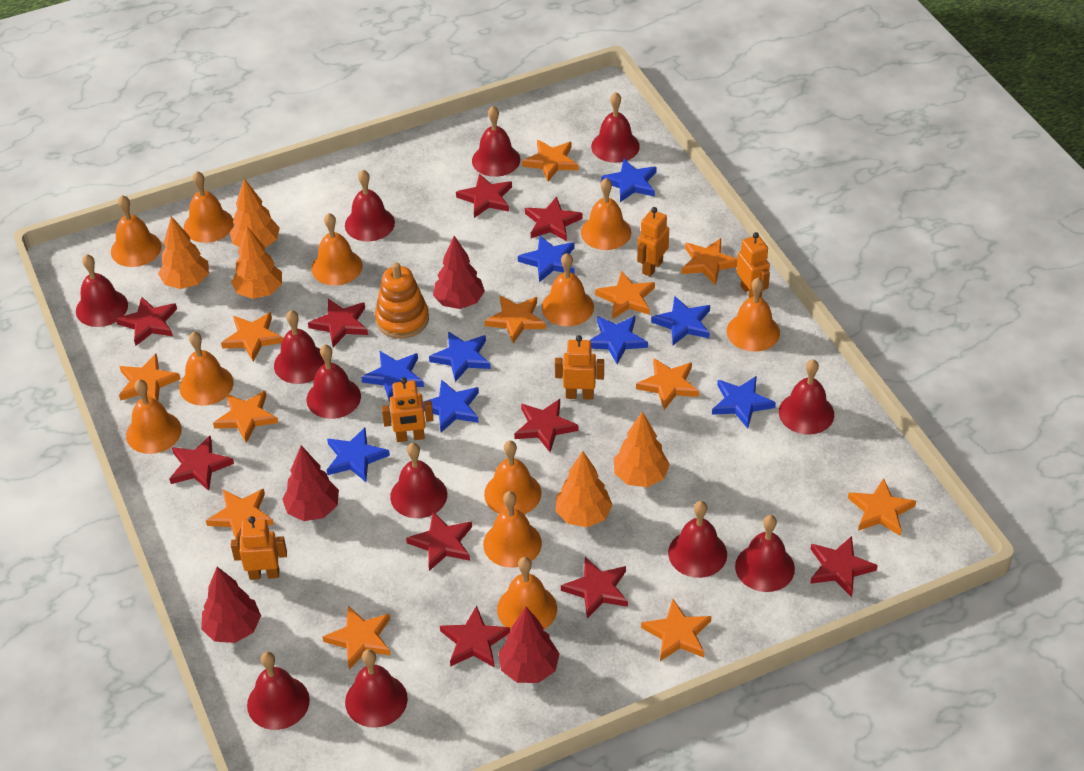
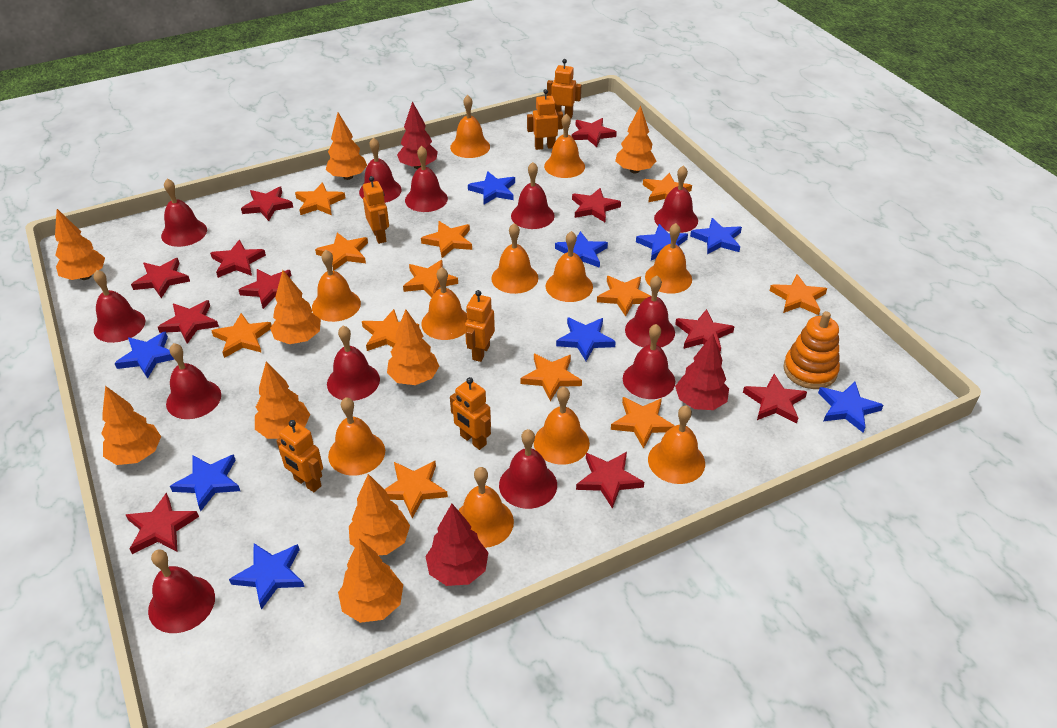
orange robot: [231,516,287,580] [382,377,434,442] [555,335,604,400] [637,207,669,277] [736,232,770,298] = 5 -> [276,420,323,492] [363,176,389,244] [450,377,491,450] [465,290,495,362] [527,89,563,150] [547,59,581,118] = 6
orange tree: [158,216,209,289] [230,179,280,248] [231,226,282,299] [555,451,613,527] [614,411,670,487] = 5 -> [55,209,105,280] [101,386,161,465] [255,361,310,439] [270,270,321,344] [326,112,367,180] [338,539,403,623] [349,474,410,555] [387,310,439,385] [615,106,656,173] = 9
red star: [116,297,177,346] [169,436,234,491] [308,299,368,347] [406,512,472,571] [440,606,510,668] [456,173,512,218] [514,399,579,452] [525,196,583,241] [561,557,628,619] [810,536,878,597] = 10 -> [126,493,199,554] [131,258,190,298] [158,300,219,344] [210,240,266,278] [239,269,291,309] [241,187,293,221] [571,118,617,147] [572,188,621,222] [576,452,644,509] [675,309,735,352] [743,374,807,424] = 11
red tree: [201,567,261,643] [282,446,339,521] [433,236,485,309] [498,607,560,683] = 4 -> [397,101,438,169] [425,504,488,586] [675,334,729,410] = 3

